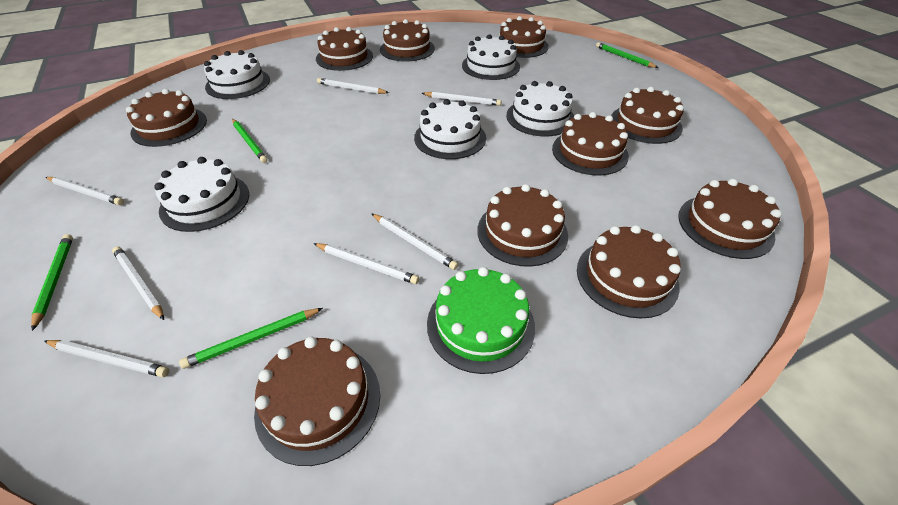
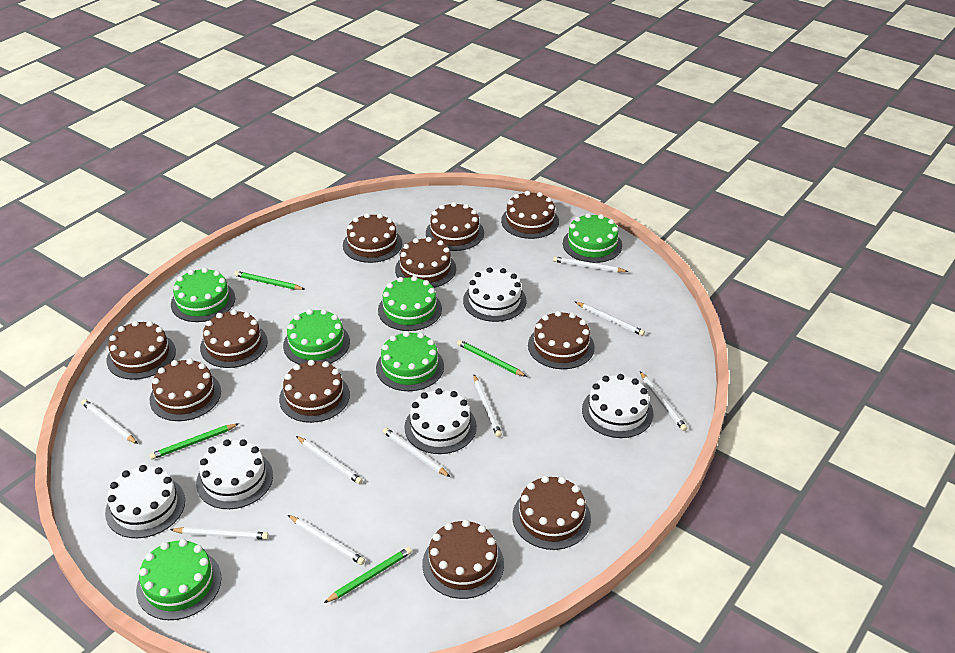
brown cake: [126,89,207,147] [254,336,380,466] [316,27,373,71] [380,19,435,62] [478,184,568,267] [499,16,549,58] [552,112,629,175] [577,225,681,318] [611,87,684,144] [678,179,782,259] = 10 -> [107,321,176,380] [150,358,221,421] [200,309,268,368] [279,360,350,423] [343,213,402,263] [395,237,456,288] [422,520,504,599] [426,202,484,251] [501,191,559,239] [512,476,591,550] [528,311,595,369] = 11
green cake: [427,267,535,374] = 1 -> [136,539,222,620] [171,268,235,322] [283,309,350,364] [376,331,444,391] [378,276,442,331] [563,213,622,263] = 6
white pencil: [44,340,169,377] [46,177,124,205] [112,246,164,320] [313,243,419,284] [317,78,389,94] [371,213,458,270] [422,92,501,106] = 7 -> [81,399,138,444] [170,527,269,540] [288,515,365,565] [296,436,363,484] [383,428,450,477] [474,375,502,437] [553,256,629,272] [575,302,645,336] [640,371,687,431] = 9

